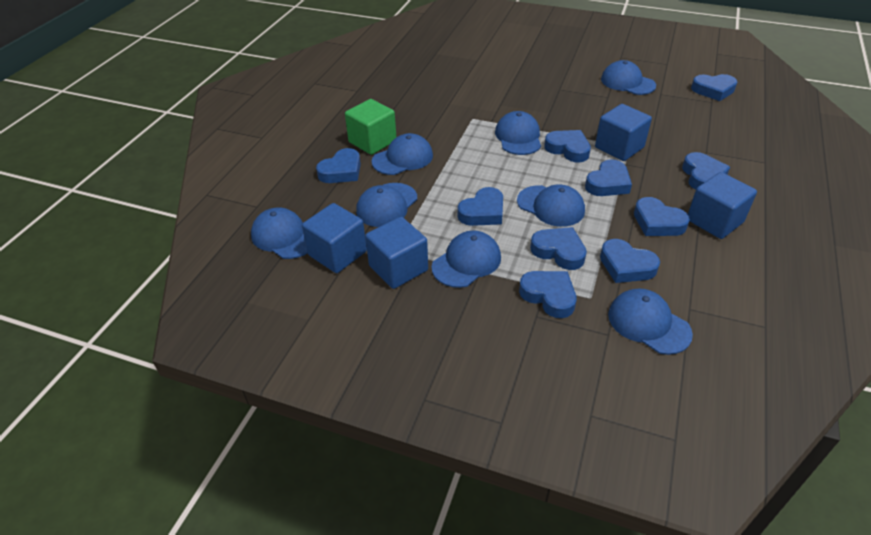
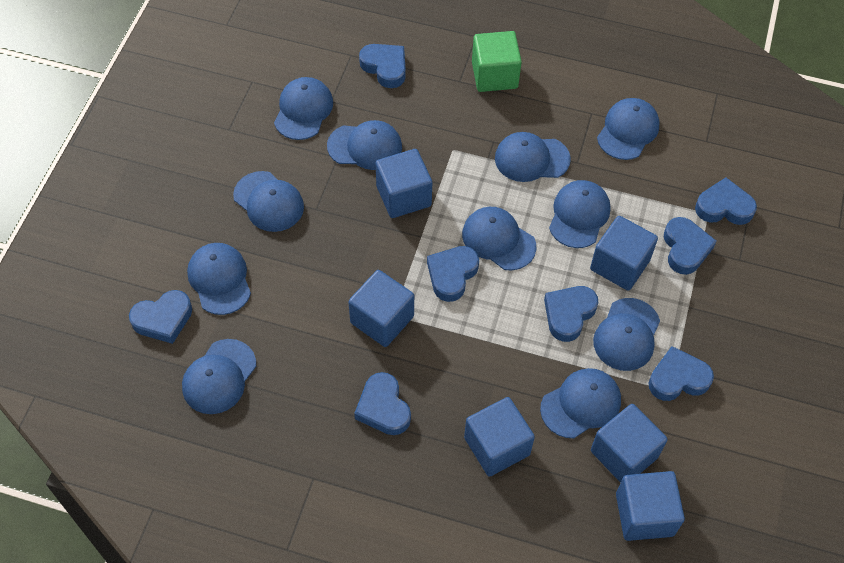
blue cap: [251,208,308,259] [356,183,417,227] [372,133,433,175] [431,230,501,288] [495,111,541,155] [517,184,585,227] [601,60,656,95] [608,288,693,355] = 8 -> [182,339,256,414] [187,243,251,315] [233,171,304,232] [274,77,333,140] [327,120,402,170] [462,207,536,271] [495,132,571,182] [540,368,621,438] [549,180,611,248] [593,298,660,371] [597,98,660,160] = 11
blue cube: [302,203,367,273] [365,217,428,289] [595,104,652,161] [688,172,757,239] = 4 -> [348,270,414,347] [375,149,432,218] [464,397,535,476] [590,216,658,291] [591,404,668,483] [616,471,685,541] = 6
blue heart: [316,148,361,183] [457,187,503,226] [519,271,576,318] [530,227,587,270] [544,130,591,162] [585,159,632,196] [600,239,660,283] [634,197,690,236] [682,152,730,190] [691,74,737,101] = 10 -> [129,290,192,344] [354,372,411,435] [359,44,406,88] [427,246,479,302] [544,286,598,342] [649,346,714,401] [664,217,717,275] [695,177,757,225] = 8

